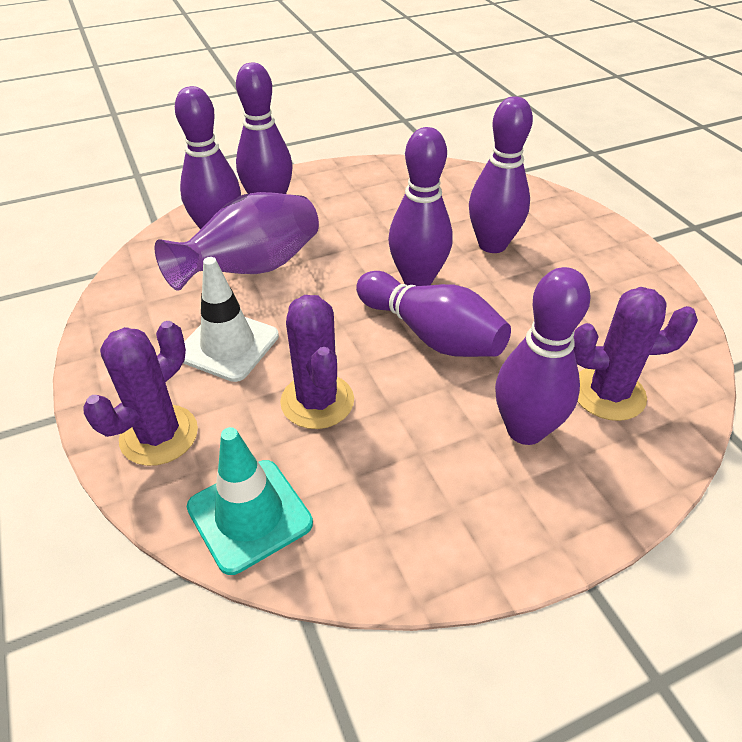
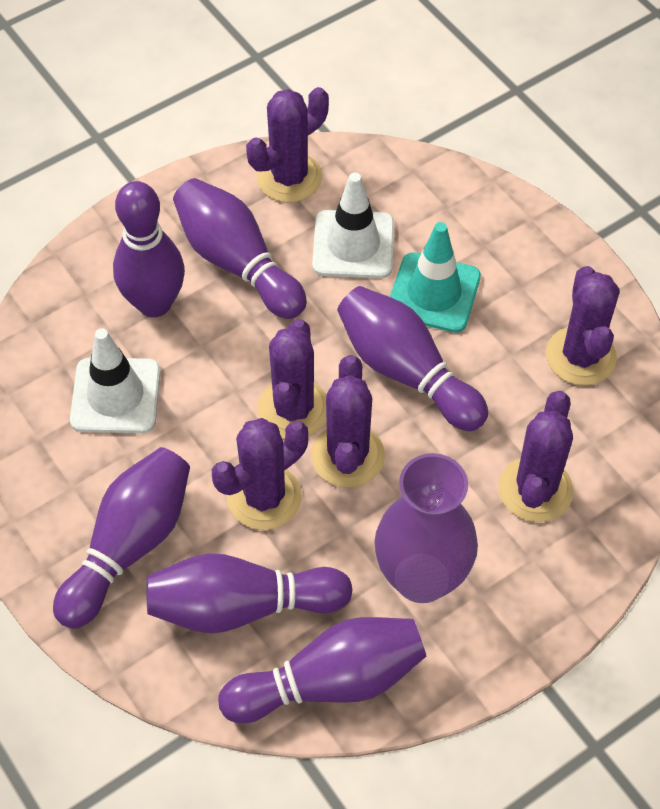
purple cactus: [83,321,198,466] [280,295,354,429] [574,287,698,421] = 3 -> [212,418,308,530] [246,87,329,203] [258,319,326,439] [311,355,385,488] [498,391,574,522] [546,266,619,385] = 6
white traffic cone: [183,257,279,382] = 1 -> [70,328,161,433] [312,173,394,278] = 2

